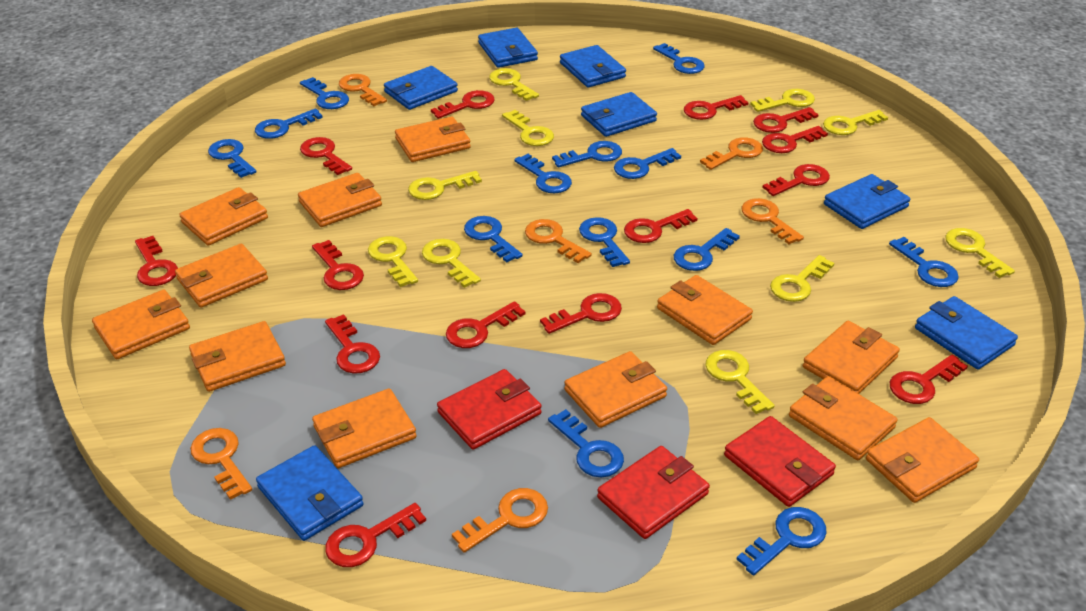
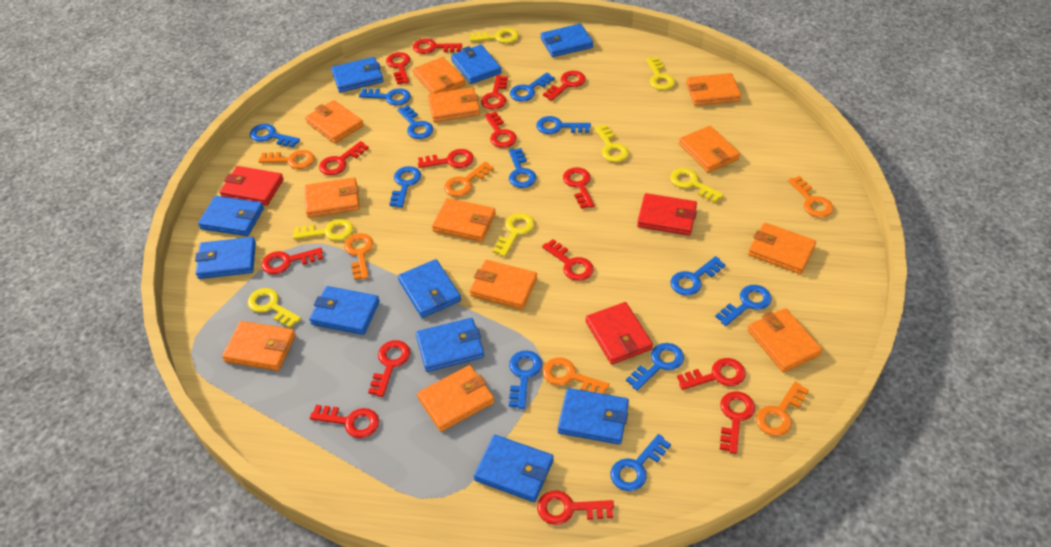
blue key: [208,139,256,178] [255,109,323,139] [300,77,349,109] [464,216,523,262] [514,154,572,193] [548,409,624,478] [552,141,622,167] [579,217,630,267] [614,148,681,179] [653,43,705,74] [674,228,740,271] [736,507,827,576] [889,237,959,287] = 13 -> [250,124,300,148] [359,88,411,106] [389,166,421,208] [397,105,433,139] [509,148,536,188] [509,350,542,409] [510,72,555,102] [536,116,591,134] [610,434,671,491] [626,343,684,391] [670,256,726,296] [715,285,772,326] = 12
blue wallet: [256,445,363,541] [384,66,458,110] [478,28,538,68] [560,45,626,88] [581,92,657,137] [824,174,910,229] [915,296,1018,369] = 7 -> [195,237,256,279] [198,196,264,236] [309,286,380,335] [331,57,384,92] [398,259,461,318] [416,318,484,372] [451,45,502,84] [474,435,554,502] [541,24,593,57] [558,388,629,445] = 10
red key: [135,236,178,286] [300,137,352,175] [312,240,364,290] [325,314,380,374] [325,503,426,567] [431,90,495,119] [446,301,526,348] [540,293,622,334] [624,209,698,243] [684,95,748,120] [753,107,819,133] [762,126,828,153] [763,164,830,196] [890,354,968,404] = 14 -> [261,248,323,274] [310,405,379,438] [319,141,369,175] [368,340,410,397] [386,52,410,84] [413,39,462,54] [418,149,474,168] [481,75,508,110] [484,112,517,148] [537,490,614,525] [542,239,594,281] [543,71,586,101] [563,167,595,209] [677,358,746,390] [720,391,755,454] = 15
yellow key: [368,236,418,287] [408,171,482,200] [422,239,481,288] [489,68,539,101] [502,110,554,146] [705,350,775,414] [750,89,815,112] [770,255,834,302] [823,110,888,135] [945,228,1015,278] = 10 -> [248,288,301,328] [293,219,353,241] [470,28,519,43] [493,213,534,257] [595,124,629,162] [646,57,675,90] [670,168,724,203] = 7

